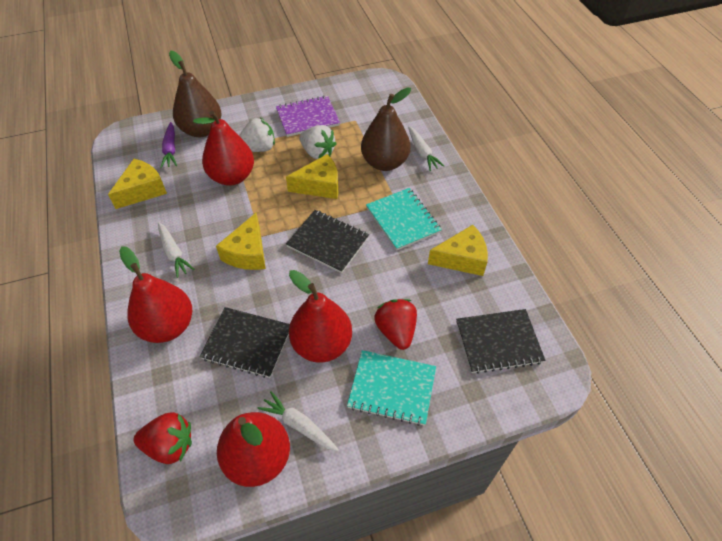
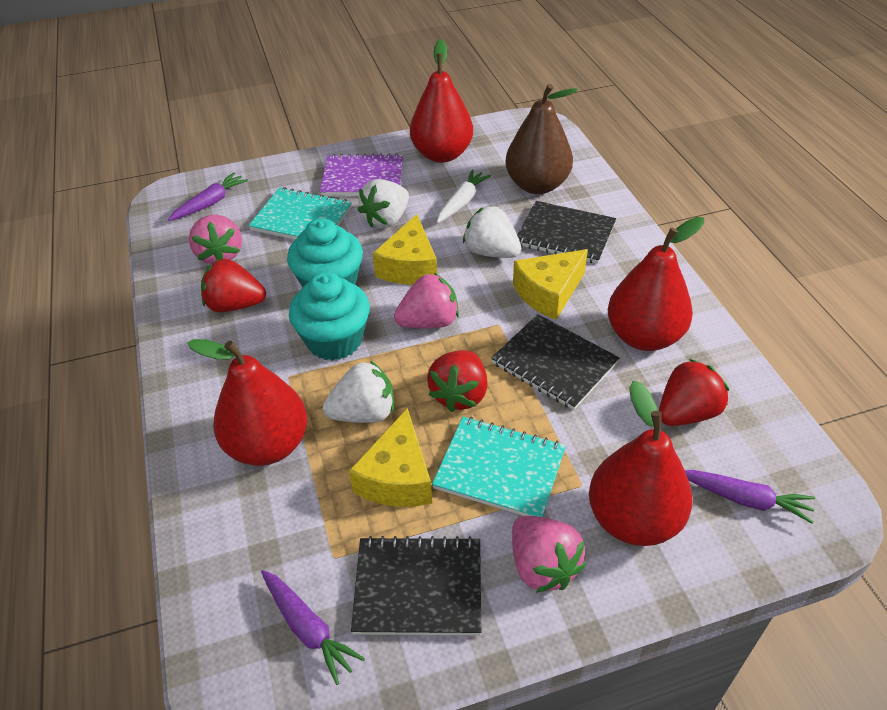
brown pear: [169,51,222,137] [361,87,411,171] = 2 -> [505,84,578,194] = 1
pink strawberry: none = 0 -> [189,215,242,264] [394,273,459,328] [512,516,586,593] = 3
purple carrot: [160,122,177,168] = 1 -> [168,172,248,221] [261,570,365,685] [685,470,815,524] = 3
red strawberry: [133,412,192,464] [374,299,417,350] = 2 -> [201,259,266,312] [427,350,488,412] [659,359,729,426] = 3
turquoise cupcake: none = 0 -> [287,218,363,287] [289,272,370,361] = 2
white carrot: [158,222,195,278] [257,391,339,451] [408,126,444,171] = 3 -> [437,169,491,223] = 1
white strawberry: [239,118,275,152] [299,125,337,159] = 2 -> [323,361,394,423] [358,179,409,228] [463,206,521,258] = 3
yellow cheese: [108,159,167,209] [216,213,266,270] [286,154,338,199] [428,225,488,276] = 4 -> [349,408,432,507] [373,214,437,285] [513,249,588,320] = 3

